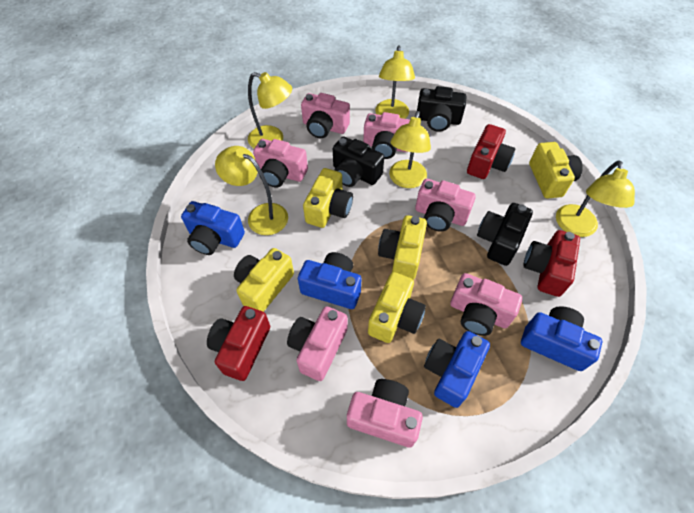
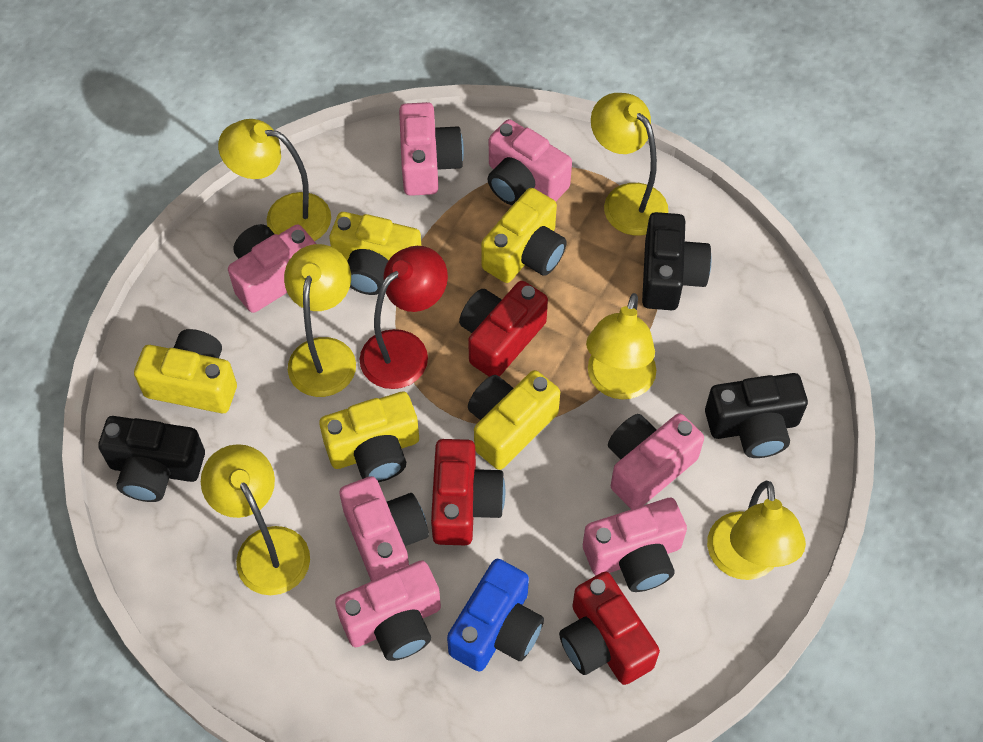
blue camera: [181,201,245,255] [298,252,362,309] [424,331,490,408] [521,306,602,371] = 4 -> [447,559,544,672] = 1
red lamp: none = 0 -> [359,246,448,389] = 1
yellow lamp: [215,146,288,235] [248,72,292,148] [375,45,415,119] [389,111,431,188] [556,160,635,237] = 5 -> [201,444,310,595] [218,119,331,241] [284,244,356,397] [586,293,656,399] [591,93,668,236] [707,481,806,580] = 6

